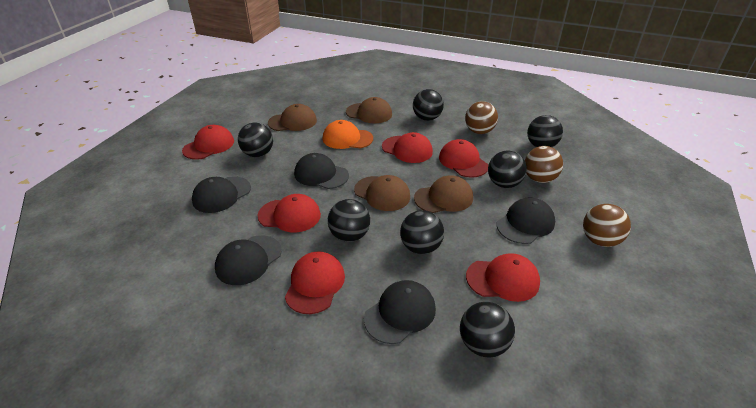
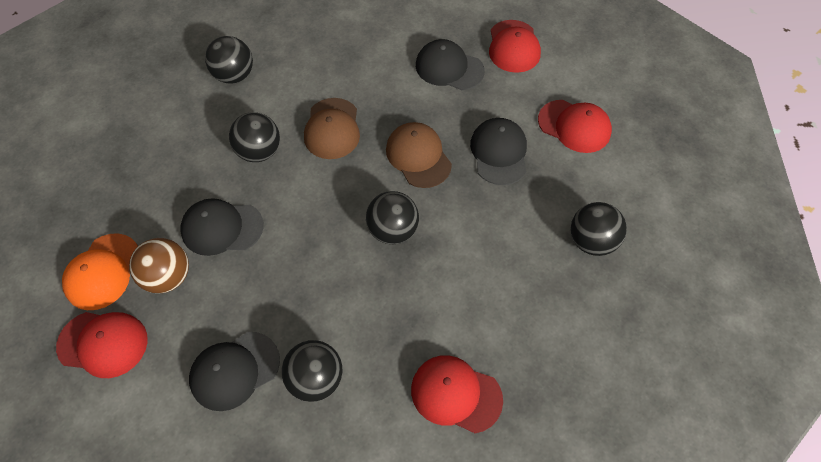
black ball: [238,122,273,157] [328,199,370,242] [400,210,444,254] [413,89,444,121] [460,302,515,357] [488,151,527,188] [527,115,563,147] = 7 -> [205,36,253,84] [229,112,280,162] [282,340,342,402] [366,191,419,244] [571,202,627,256] = 5
black cap: [192,176,251,213] [215,235,282,285] [294,153,349,189] [364,280,436,344] [497,198,555,244] = 5 -> [180,198,264,256] [189,332,280,411] [416,39,485,90] [470,118,527,185] = 4
brown ball: [465,101,498,134] [525,146,563,183] [583,204,631,247] = 3 -> [129,238,189,293] = 1
brown cap: [268,104,317,131] [346,97,392,123] [354,175,410,211] [414,175,473,213] = 4 -> [304,98,360,159] [386,122,452,188] = 2
red cap: [182,125,234,160] [258,194,321,232] [285,251,345,314] [382,132,433,163] [439,139,488,178] [466,253,540,302] = 6 -> [56,312,148,378] [411,355,503,433] [489,20,541,73] [538,100,612,153] = 4

